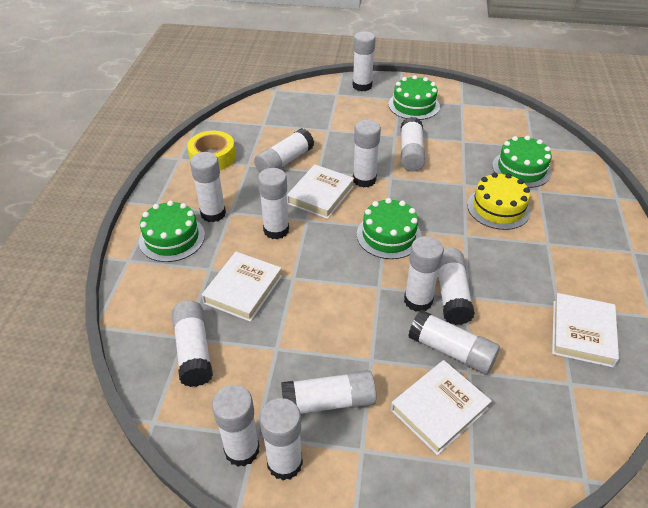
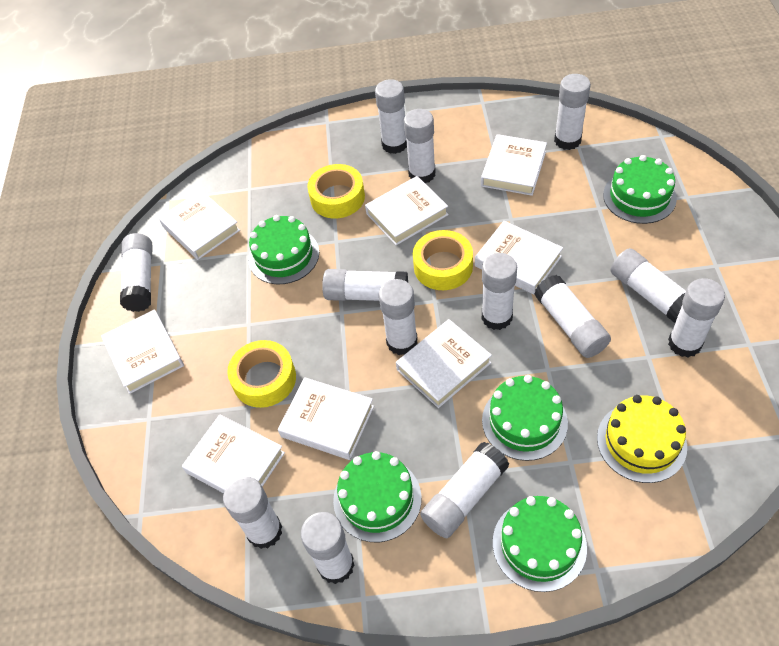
green cake: [139,200,205,262] [357,198,422,259] [388,75,440,120] [492,136,552,188] = 4 -> [248,215,319,284] [333,451,422,542] [482,375,568,461] [493,496,587,592] [603,155,677,224] = 5
white book: [202,252,282,322] [287,164,354,219] [391,360,492,456] [552,293,619,368] = 4 -> [101,310,184,394] [159,190,240,260] [182,414,285,493] [278,377,374,460] [365,176,449,246] [396,319,492,408] [475,221,563,294] [481,134,547,196] = 8
yellow tape: [187,131,236,170] = 1 -> [227,340,296,408] [307,164,365,219] [413,230,473,290] = 3

